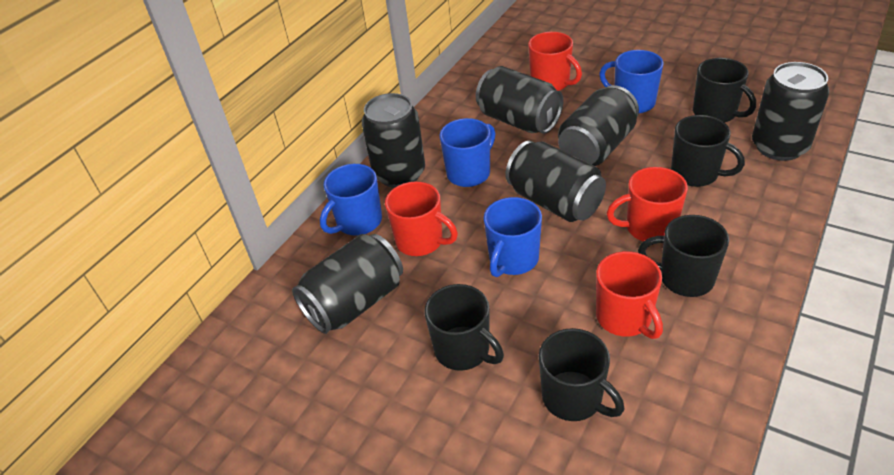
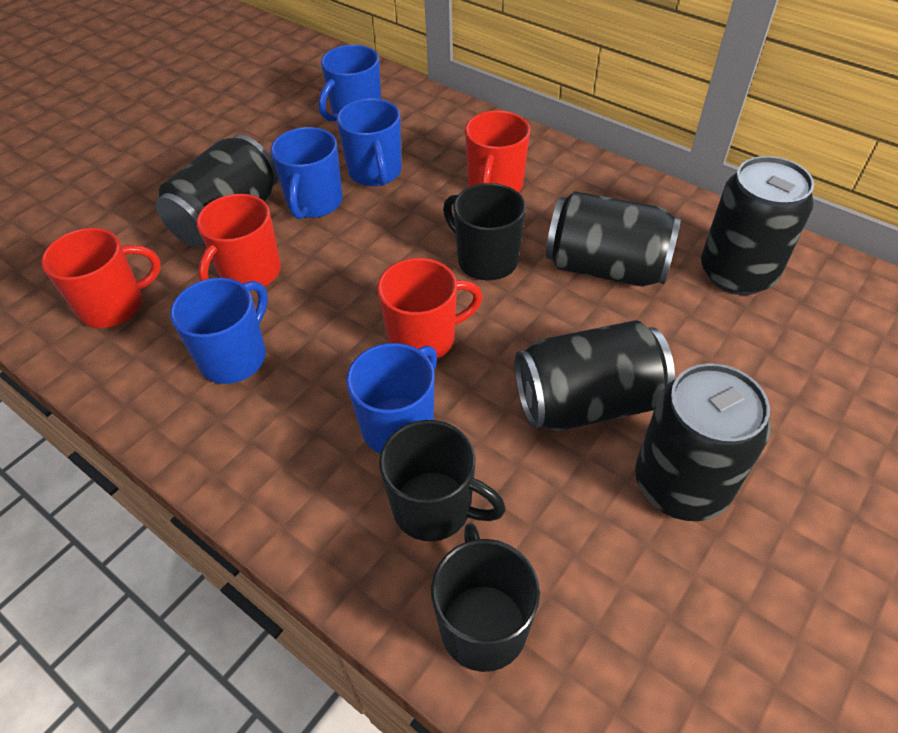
black can: [292,234,403,334] [362,93,425,188] [476,66,563,134] [505,140,606,222] [558,85,639,166] [752,62,829,161] = 6 -> [156,135,278,247] [515,320,675,431] [546,191,681,287] [635,363,770,521] [701,156,814,295] = 5
black mug: [424,284,504,371] [539,328,624,421] [638,215,729,297] [671,115,745,187] [693,58,756,123] = 5 -> [379,420,506,541] [431,523,540,672] [443,183,526,280] = 3
blue mug: [320,164,382,236] [440,118,496,187] [484,197,542,277] [599,50,664,114] = 4 -> [170,278,268,384] [271,127,343,219] [319,45,381,122] [337,98,402,186] [346,343,437,453] = 5

